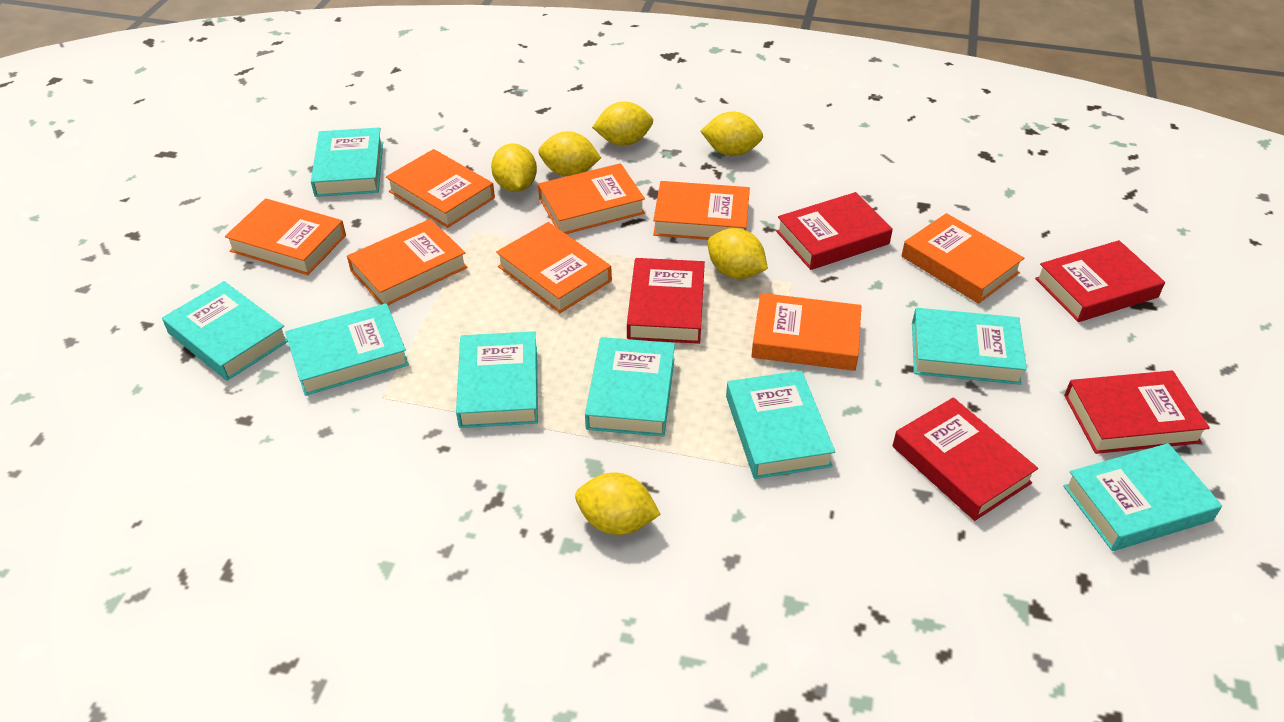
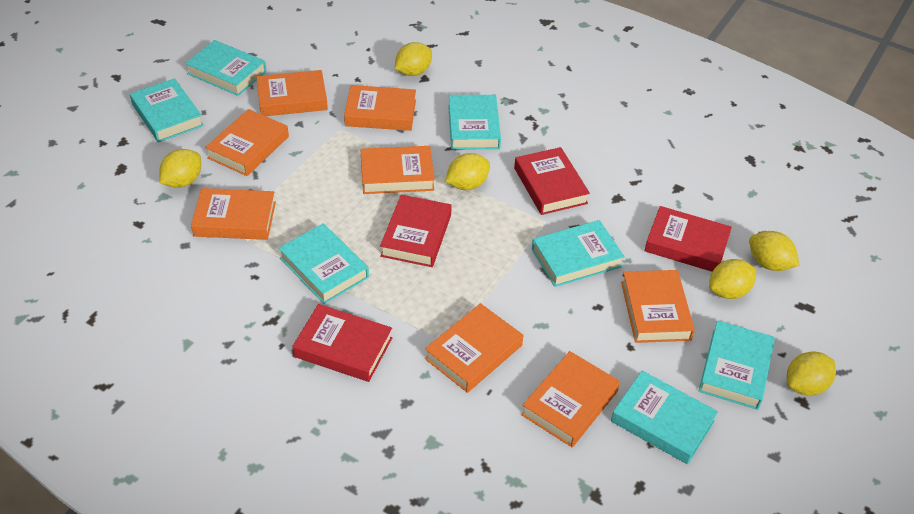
red book: [627,258,705,344] [776,192,893,270] [892,397,1038,521] [1035,240,1165,322] [1064,371,1210,454] = 5 -> [292,304,392,382] [380,195,452,267] [514,147,590,215] [644,206,732,272] = 4
turquoise book: [162,281,288,381] [285,303,409,396] [311,127,383,197] [456,331,538,428] [585,337,675,437] [726,371,835,479] [912,308,1027,385] [1063,443,1222,551] = 8 -> [130,78,204,142] [185,40,267,96] [278,224,369,304] [448,95,501,150] [532,220,625,287] [611,371,718,464] [699,320,775,410] = 7

